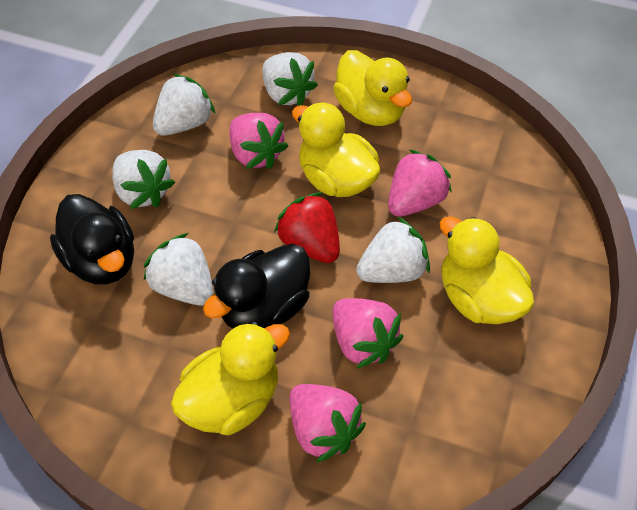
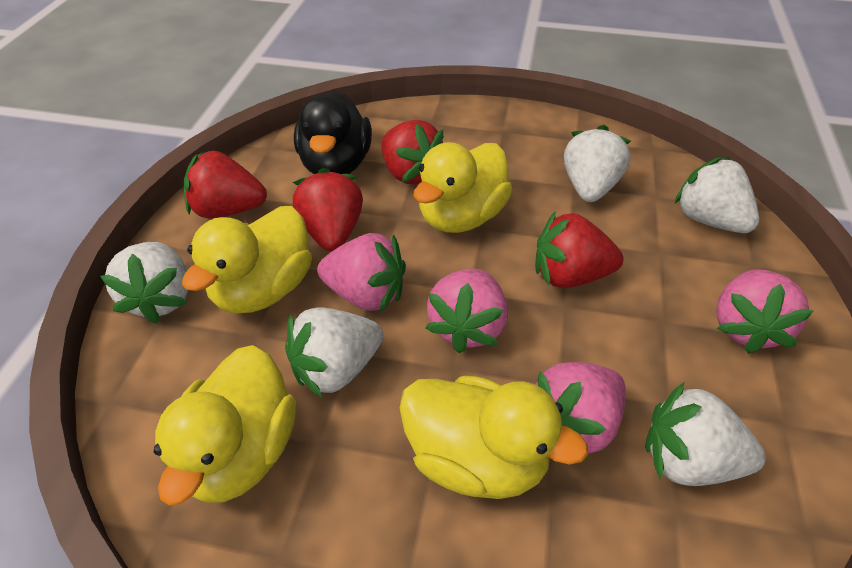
black duck: [50,194,134,284] [203,244,310,329] = 2 -> [294,91,372,174] = 1
red strawberry: [274,192,340,263] = 1 -> [184,150,267,218] [293,168,363,252] [381,120,443,184] [535,211,624,288] = 4

